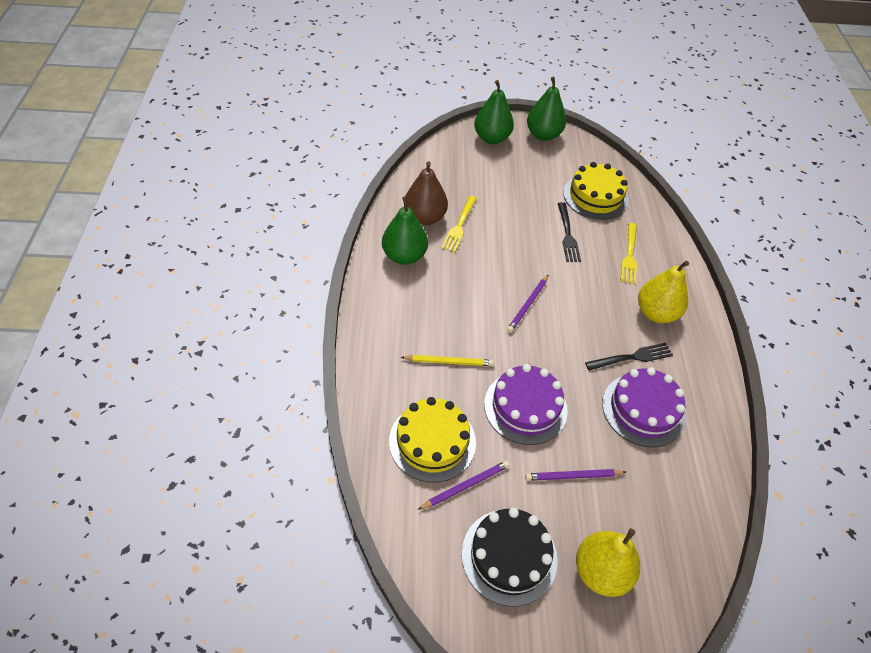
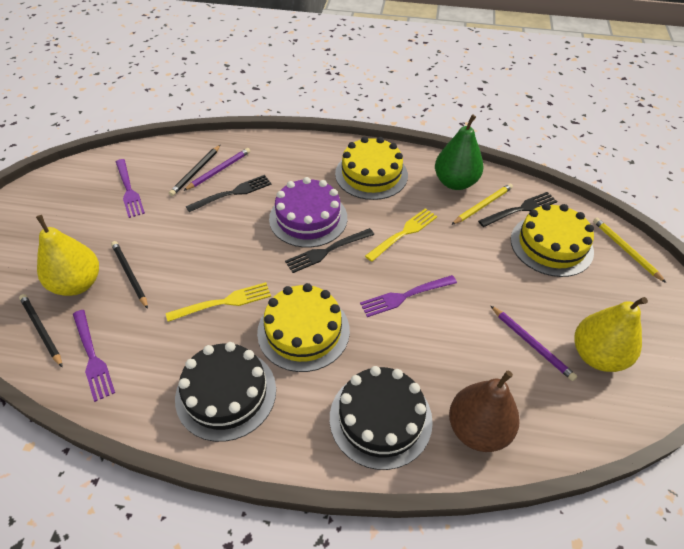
black cake: [462,508,558,607] = 1 -> [175,342,276,442] [330,366,433,470] = 2
black fork: [558,202,581,262] [585,343,673,371] = 2 -> [186,175,271,212] [285,228,374,273] [478,192,557,227] = 3
black pencil: none = 0 -> [19,294,62,367] [111,241,148,309] [169,145,221,196] = 3
green pear: [382,196,428,265] [474,80,514,144] [527,77,566,141] = 3 -> [435,114,484,190] = 1
purple cake: [484,364,568,445] [602,367,686,447] = 2 -> [269,177,347,248] = 1
purple fork: none = 0 -> [73,310,115,402] [116,159,145,218] [360,275,457,317] = 3
purple pencil: [417,461,510,510] [507,275,548,333] [525,469,626,481] = 3 -> [183,148,250,191] [491,306,577,381] = 2
yellow cake: [389,397,476,483] [563,162,629,220] = 2 -> [257,283,350,372] [335,137,408,200] [511,203,594,277] = 3
yellow pencil: [400,355,494,366] = 1 -> [451,183,513,225] [593,218,666,283] = 2

